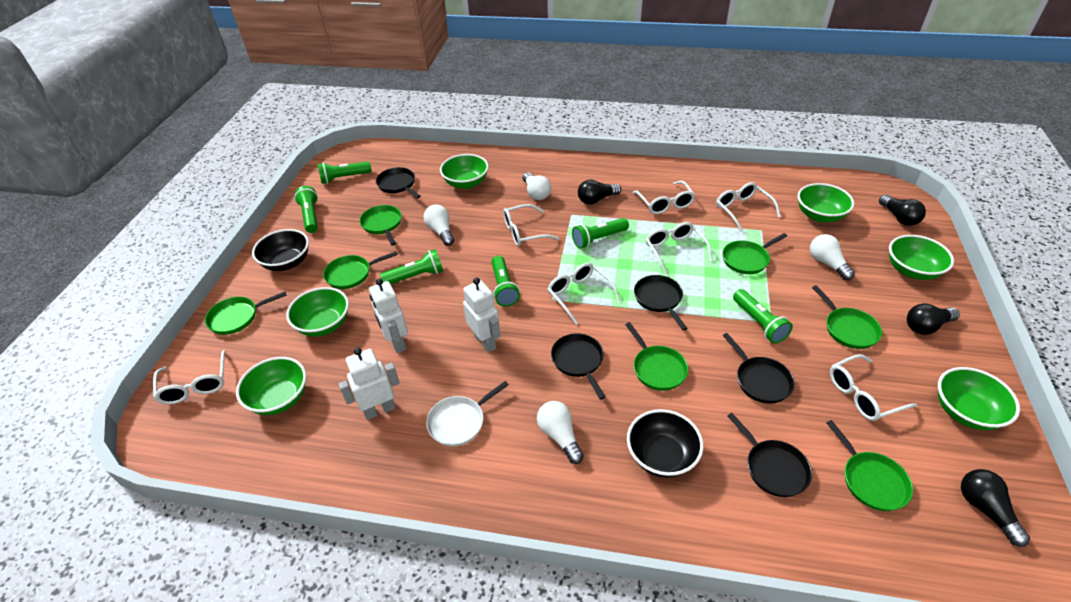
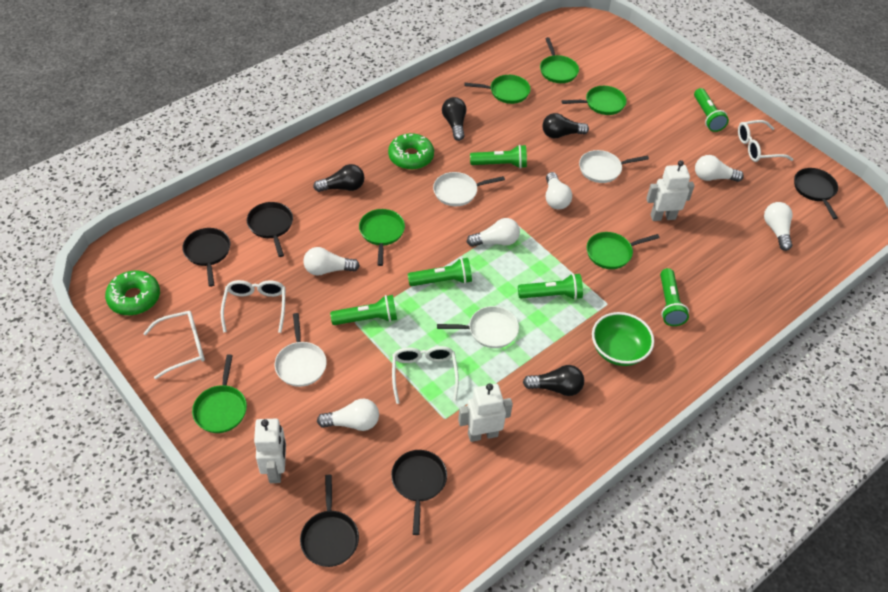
black bowl: [252,229,309,271] [627,409,704,477] = 2 -> none = 0
green bowl: [236,357,306,415] [286,287,349,337] [440,154,489,189] [798,183,854,222] [889,235,954,280] [938,367,1020,430] = 6 -> [592,312,654,366] = 1
green donut: none = 0 -> [105,270,160,315] [388,133,434,170] = 2
green pan: [205,292,287,335] [323,251,398,289] [360,205,402,246] [625,322,688,391] [722,233,787,274] [812,285,882,349] [827,420,913,511] = 7 -> [192,354,247,433] [359,209,405,266] [464,75,531,104] [540,37,579,83] [562,86,627,115] [587,232,659,269] = 6
white glasses: [153,350,226,404] [503,204,560,246] [548,263,620,325] [633,181,695,214] [646,222,713,275] [716,182,781,232] [830,354,917,421] = 7 -> [143,311,205,379] [221,280,286,333] [392,346,459,404] [738,120,794,162] = 4
white light bulb: [424,204,454,246] [523,172,551,200] [537,401,584,464] [810,234,855,280] = 4 -> [304,247,360,276] [317,399,379,431] [467,218,520,247] [546,172,572,209] [695,155,744,182] [764,202,792,251] = 6
white pan: [426,381,509,446] = 1 -> [275,313,327,387] [433,172,505,206] [437,306,519,348] [579,150,649,183] = 4

